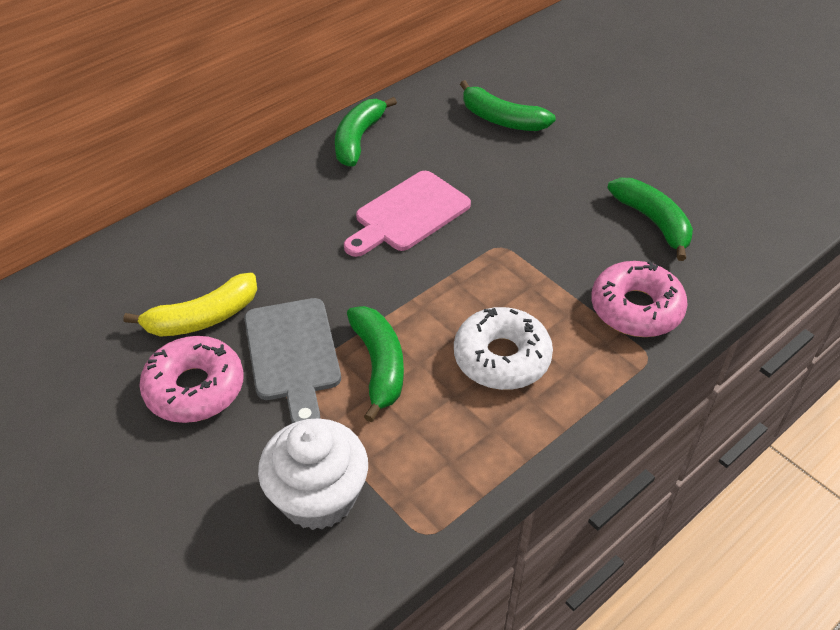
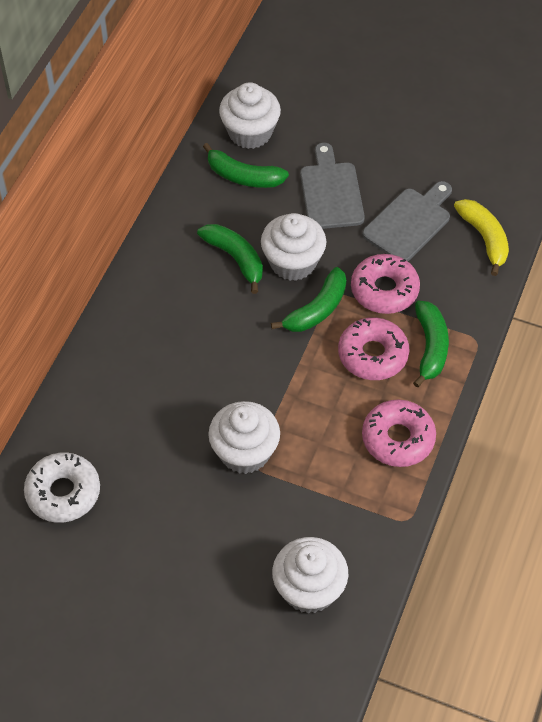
grey cutting board: [244,298,341,423] = 1 -> [300,143,365,229] [362,181,452,261] = 2
pink cutting board: [344,171,471,257] = 1 -> none = 0
pink donut: [139,336,243,423] [591,261,688,337] = 2 -> [338,317,409,380] [351,254,420,314] [362,399,436,467] = 3
white cupcake: [258,418,368,530] = 1 -> [208,401,280,474] [219,82,281,149] [261,213,327,281] [272,537,348,614] = 4

